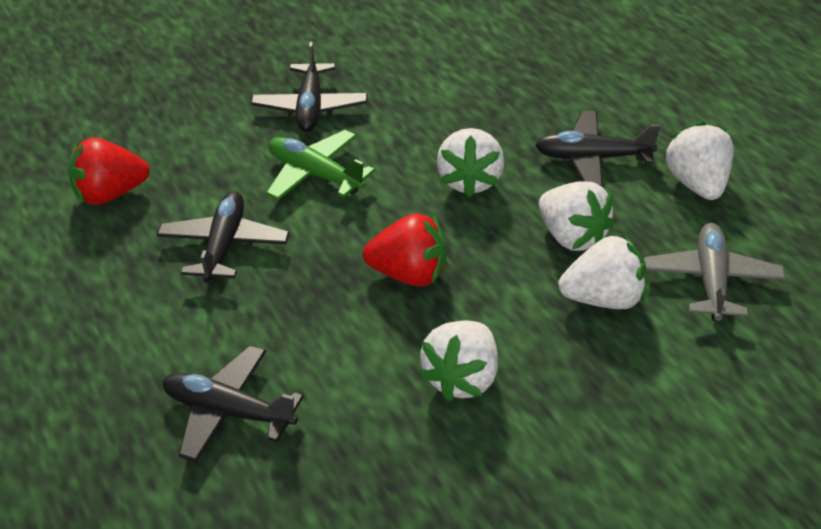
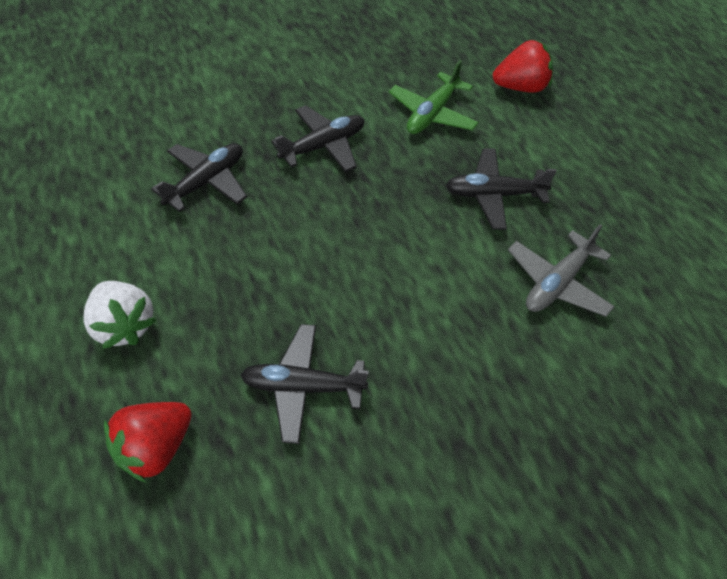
white strawberry: [419,320,498,401] [437,128,504,198] [539,181,616,251] [558,234,647,309] [665,122,734,200] = 5 -> [83,281,156,349] = 1

